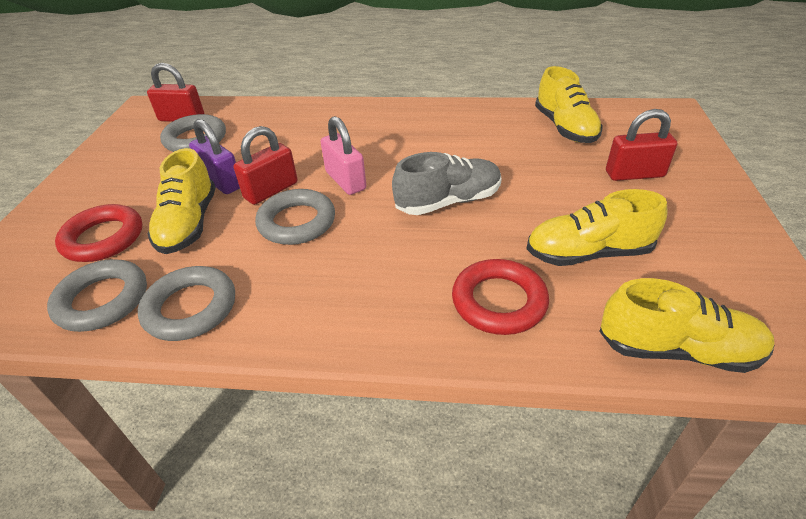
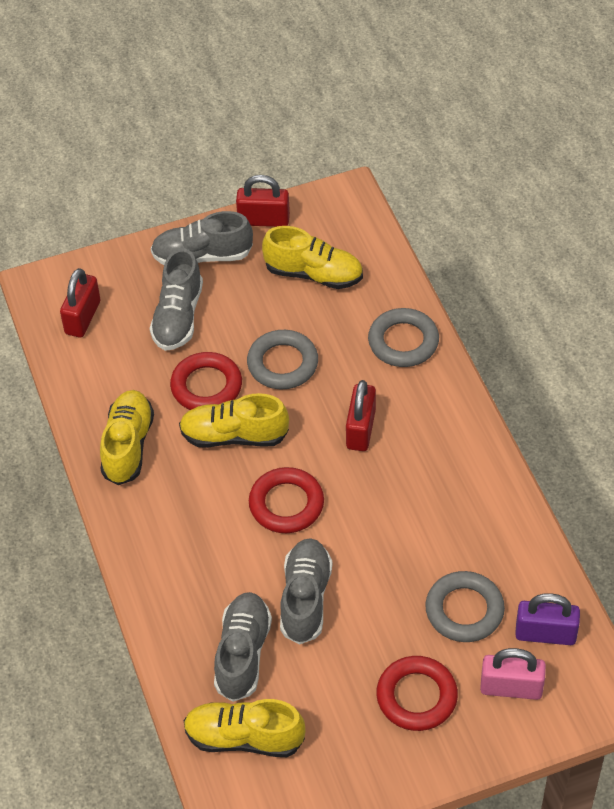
grey ring: [47,259,147,332] [138,266,235,341] [160,114,226,152] [255,189,335,245] = 4 -> [247,330,318,389] [368,308,439,367] [425,571,505,642] = 3
grey shoe: [392,152,502,215] = 1 -> [150,248,203,351] [151,211,253,265] [214,592,272,702] [280,538,332,645] = 4
red ring: [55,204,142,262] [452,259,549,335] = 2 -> [170,352,242,410] [249,467,324,533] [376,656,458,731] = 3

